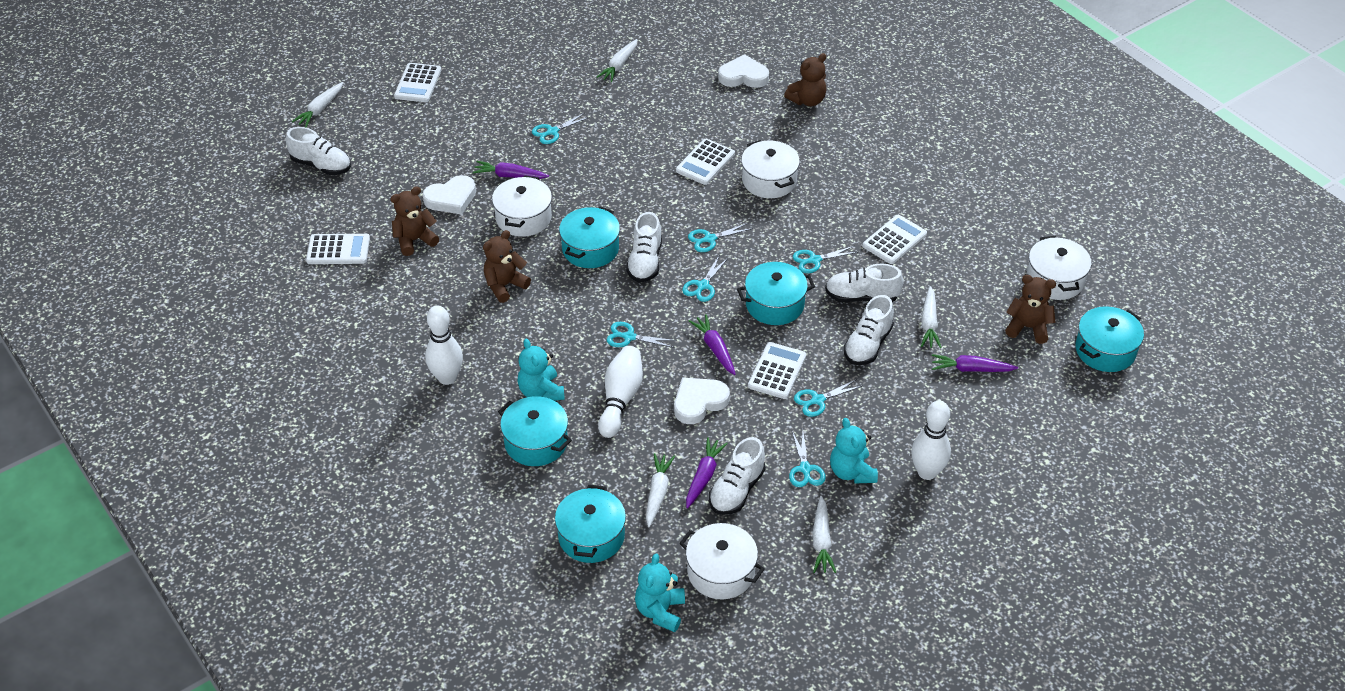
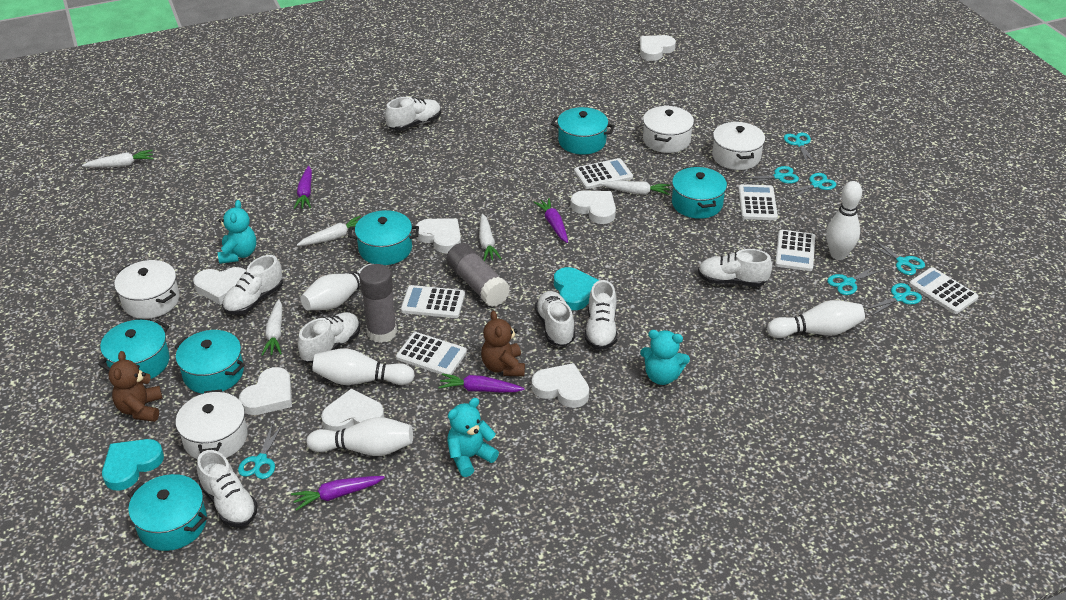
brown teddy bear: [390,186,439,256] [483,230,531,303] [784,53,826,106] [1005,275,1056,344] = 4 -> [109,351,162,422] [481,311,525,376] = 2
grey glue stick: none = 0 -> [359,264,397,343] [446,243,510,307] = 2
turquoise heart: none = 0 -> [102,439,164,491] [554,267,599,310] = 2
turquoise pot: [498,396,572,466] [555,485,626,563] [559,206,620,268] [737,262,815,325] [1075,306,1144,372] = 5 -> [98,320,170,379] [128,474,207,551] [174,330,245,394] [348,210,419,265] [551,107,615,155] [672,166,727,219] = 6
white bowling pin: [425,306,463,385] [598,346,643,438] [911,401,951,480] = 3 -> [300,264,371,310] [307,417,413,456] [312,348,415,385] [767,300,865,338] [826,181,862,260] = 5
white calculator: [306,234,370,264] [394,63,441,102] [676,139,735,185] [748,342,806,399] [862,215,927,264] = 5 -> [396,332,467,375] [401,285,465,318] [574,158,633,189] [738,184,778,220] [775,230,815,271] [909,267,979,314] = 6
white heart: [422,175,476,215] [674,377,730,424] [718,54,769,88] = 3 -> [193,267,246,305] [239,367,292,415] [321,389,384,431] [415,219,461,253] [532,363,589,408] [571,191,616,224] [640,35,676,61] = 7
white shoe: [286,127,351,175] [626,212,662,283] [709,437,765,515] [825,264,904,302] [844,295,894,365] = 5 -> [197,450,258,527] [222,255,283,315] [298,312,360,363] [385,97,441,131] [535,291,575,346] [585,280,618,350] [698,249,772,287] = 7

